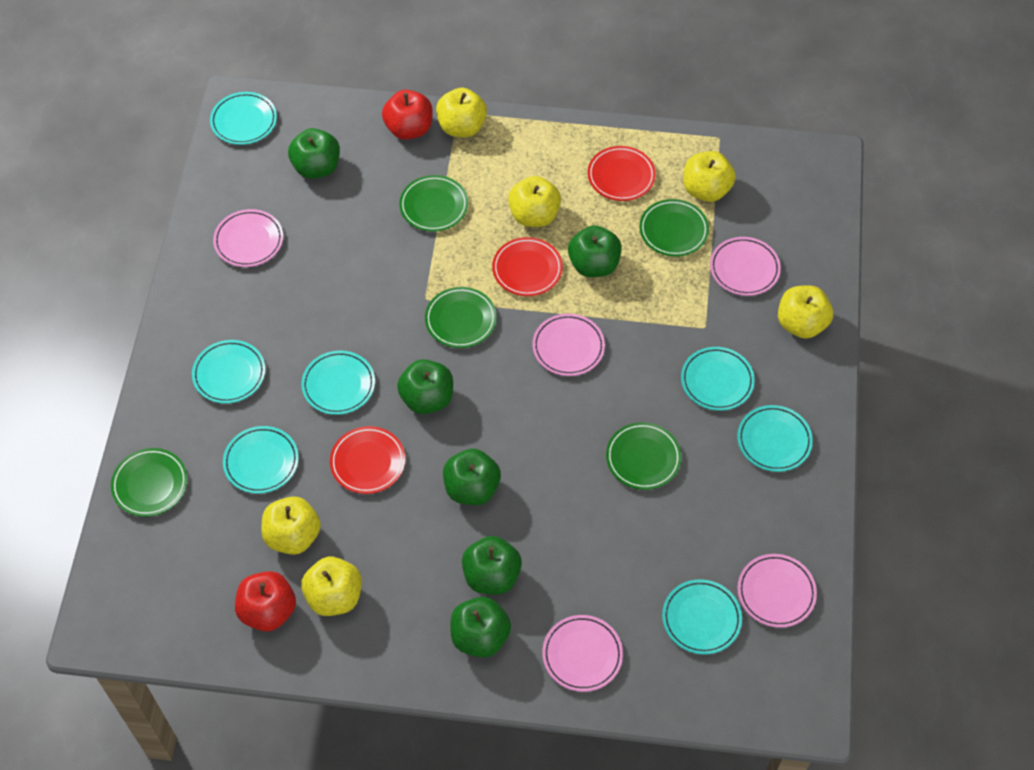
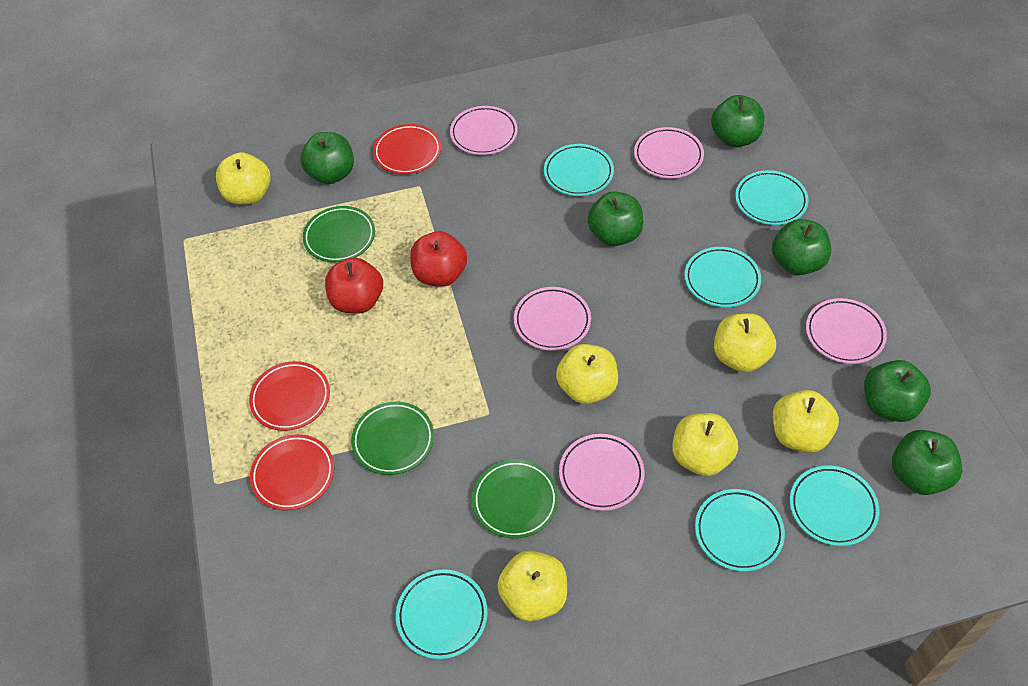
green plate: [111,448,188,517] [399,175,468,232] [425,287,497,348] [606,422,682,490] [639,199,709,257] = 5 -> [303,206,375,262] [351,402,434,475] [472,459,558,539] = 3
turquoise plate: [192,340,266,403] [210,92,277,145] [223,426,299,494] [301,351,375,415] [662,579,742,655] [681,347,755,411] [737,405,813,472] = 7 -> [396,569,488,659] [544,144,614,196] [685,247,761,307] [695,489,785,572] [735,170,809,225] [790,465,880,546] = 6

